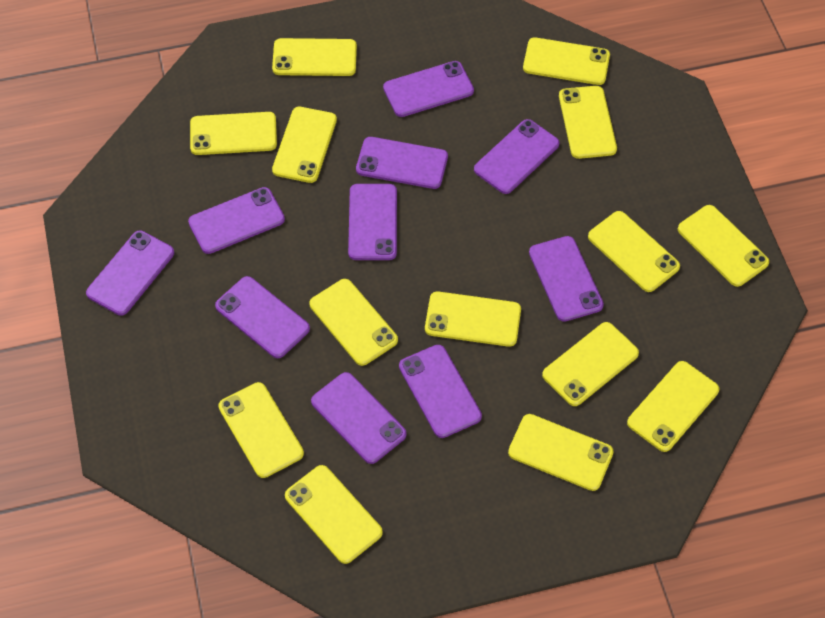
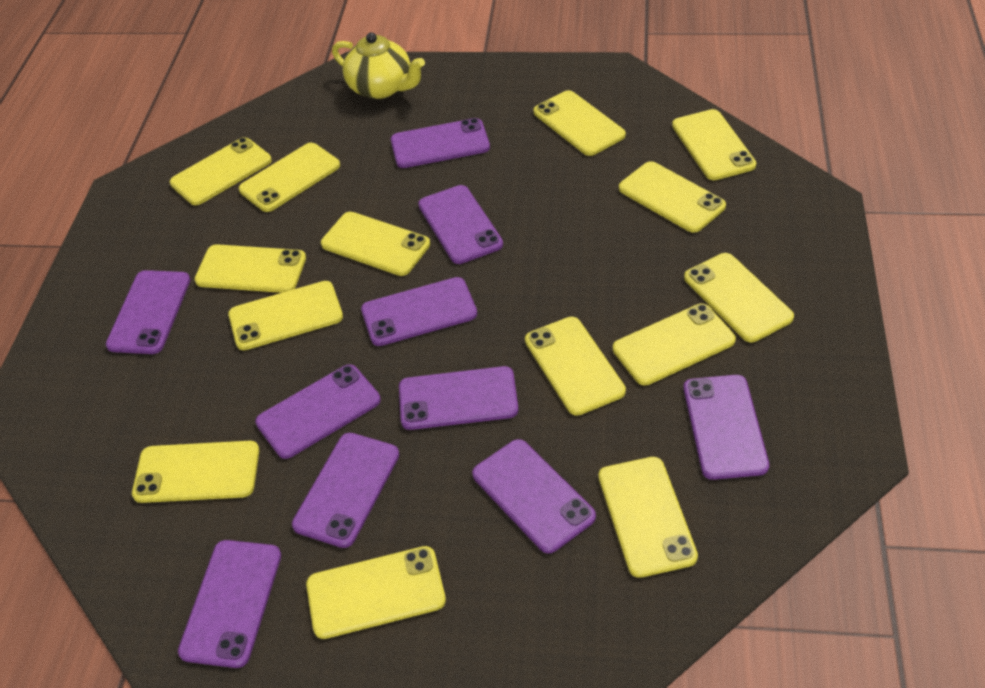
yellow teapot: none = 0 -> [332,32,425,99] = 1

